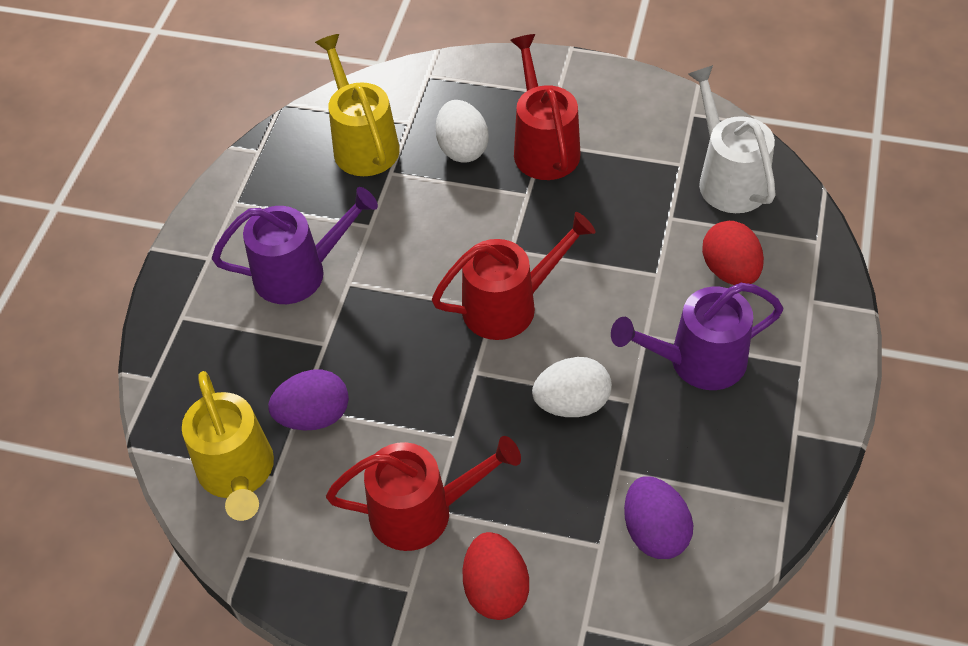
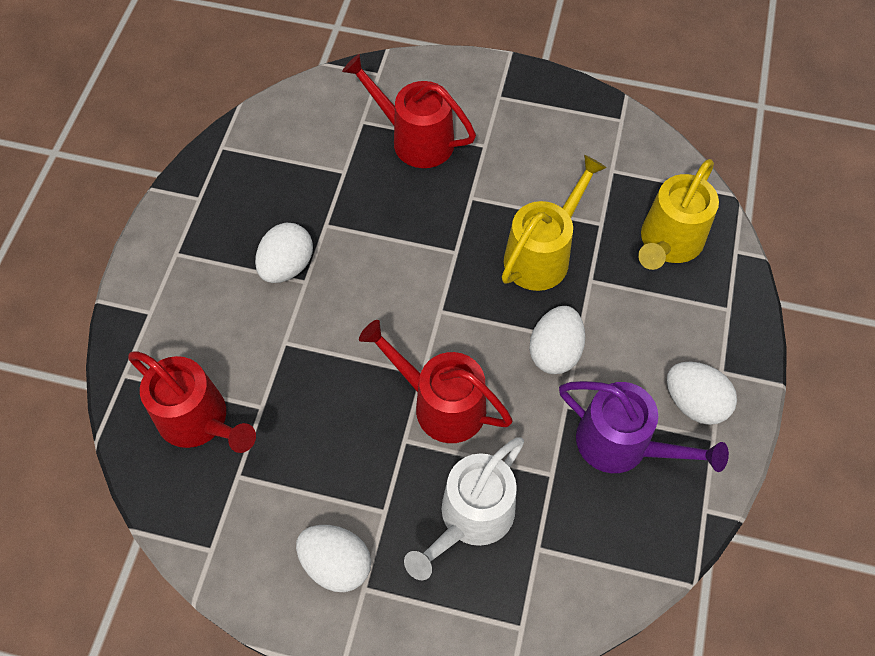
purple egg: [268,370,349,431] [624,476,693,559] = 2 -> none = 0
purple watering can: [212,187,378,304] [611,283,783,390] = 2 -> [559,381,729,473] = 1
red egg: [463,532,529,620] [702,221,764,285] = 2 -> none = 0
white egg: [435,100,489,163] [532,357,612,417] = 2 -> [255,223,313,283] [296,525,371,592] [529,306,585,374] [667,362,737,425] = 4

